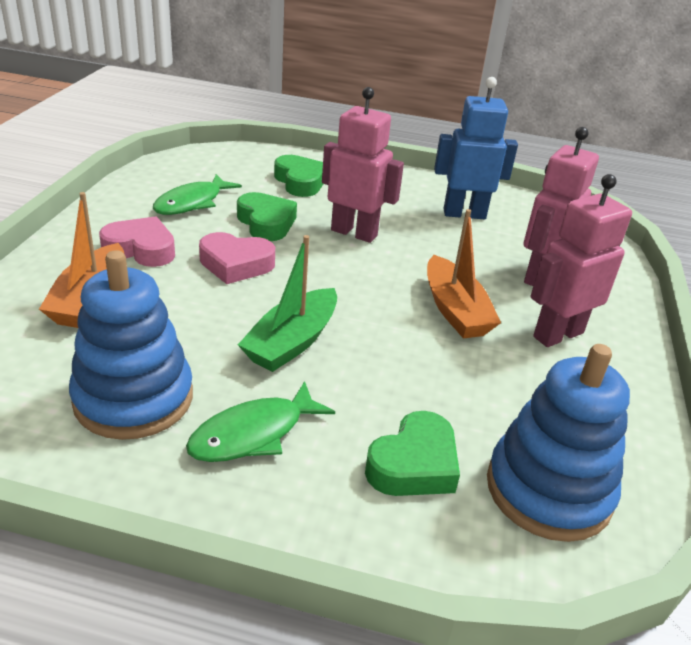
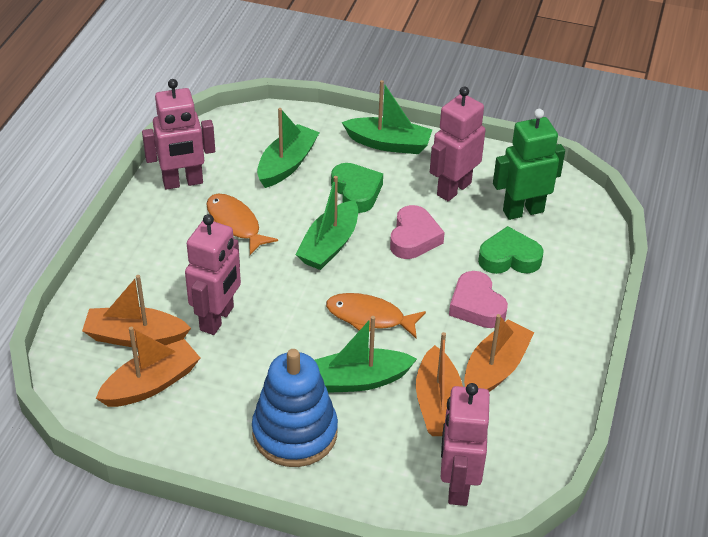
blue robot: [434,77,518,219] = 1 -> none = 0
blue stacking toy: [69,250,193,440] [487,344,630,542] = 2 -> [252,349,338,467] = 1
green boat: [238,235,337,372] = 1 -> [257,108,320,188] [296,176,358,270] [315,316,417,393] [342,80,433,154] = 4
green fish: [153,174,242,215] [186,381,335,462] = 2 -> none = 0
green heart: [237,192,297,241] [274,155,323,197] [365,411,460,496] = 3 -> [331,163,383,213] [478,226,544,274] = 2
green robot: none = 0 -> [493,109,565,220] = 1
orange boat: [39,192,124,328] [427,209,501,339] = 2 -> [82,275,191,348] [96,326,200,407] [416,332,463,436] [464,314,535,392] = 4
orange fish: none = 0 -> [207,193,278,255] [326,293,426,339] = 2
pink robot: [322,87,404,243] [523,127,599,286] [530,174,632,347] = 3 -> [142,79,215,190] [185,214,241,335] [430,87,485,201] [441,383,490,506] = 4

